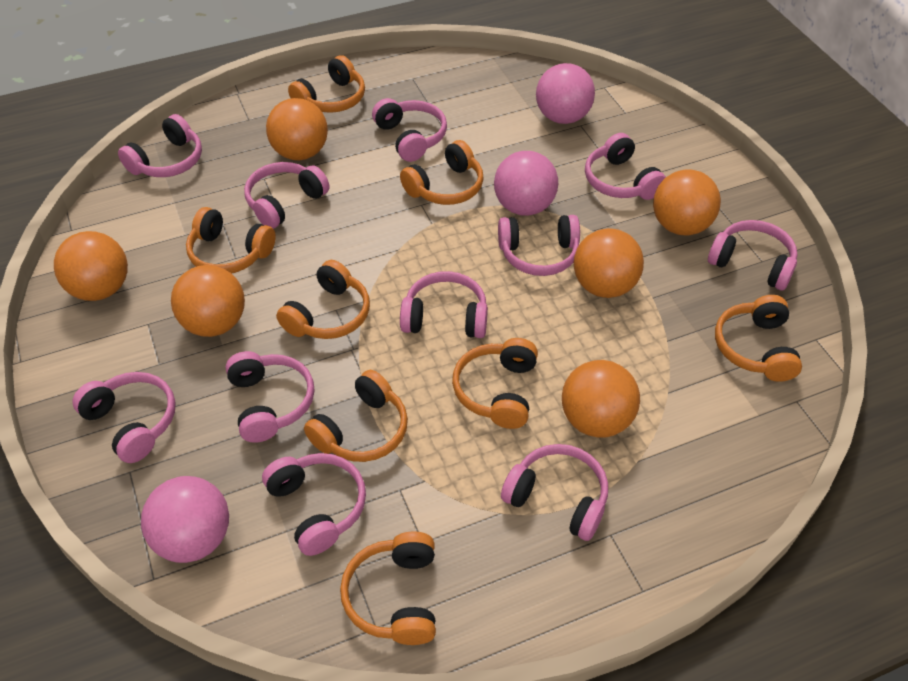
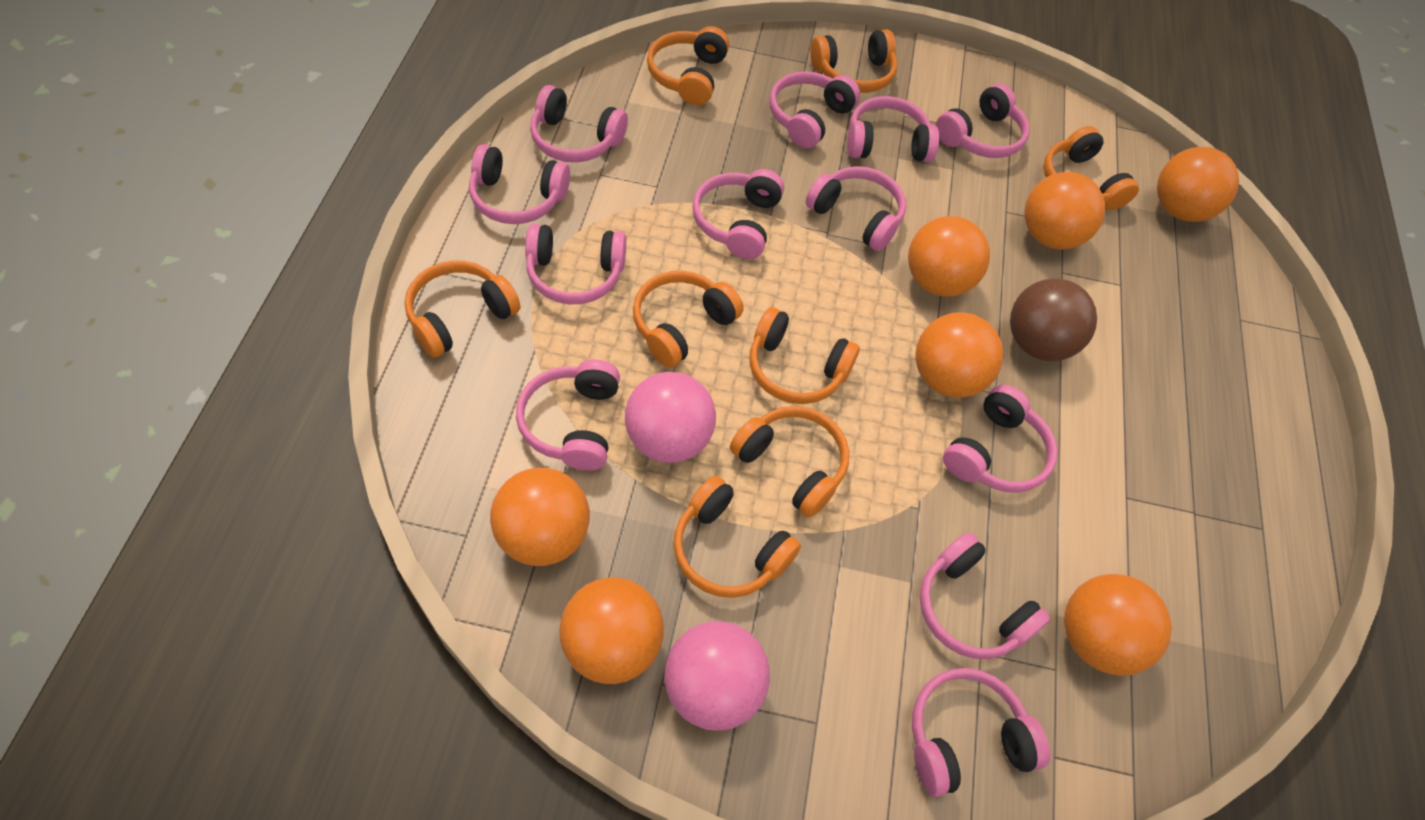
brown ball: none = 0 -> [1010,278,1097,361] = 1
orange ball: [54,231,128,301] [171,265,245,337] [266,98,328,160] [562,360,640,438] [574,228,644,298] [653,169,721,236] = 6 -> [490,468,590,566] [560,578,664,684] [908,216,990,297] [916,312,1004,398] [1025,172,1105,250] [1064,574,1172,675] [1157,147,1239,222] = 7
pink ball: [141,476,229,563] [494,151,558,216] [536,63,595,124] = 3 -> [625,372,716,463] [665,621,770,731] = 2
pink headphones: [72,372,176,463] [118,114,202,177] [225,351,314,443] [244,162,330,229] [262,453,366,556] [372,98,447,162] [400,271,488,338] [498,215,580,276] [501,444,608,541] [585,133,666,200] [708,220,798,290] = 11 -> [469,144,570,224] [516,360,620,471] [525,224,626,304] [530,85,628,162] [692,169,784,259] [769,71,861,148] [806,166,906,251] [847,96,939,162] [912,668,1050,797] [920,532,1050,659] [936,83,1030,158] [943,385,1058,493] = 12

